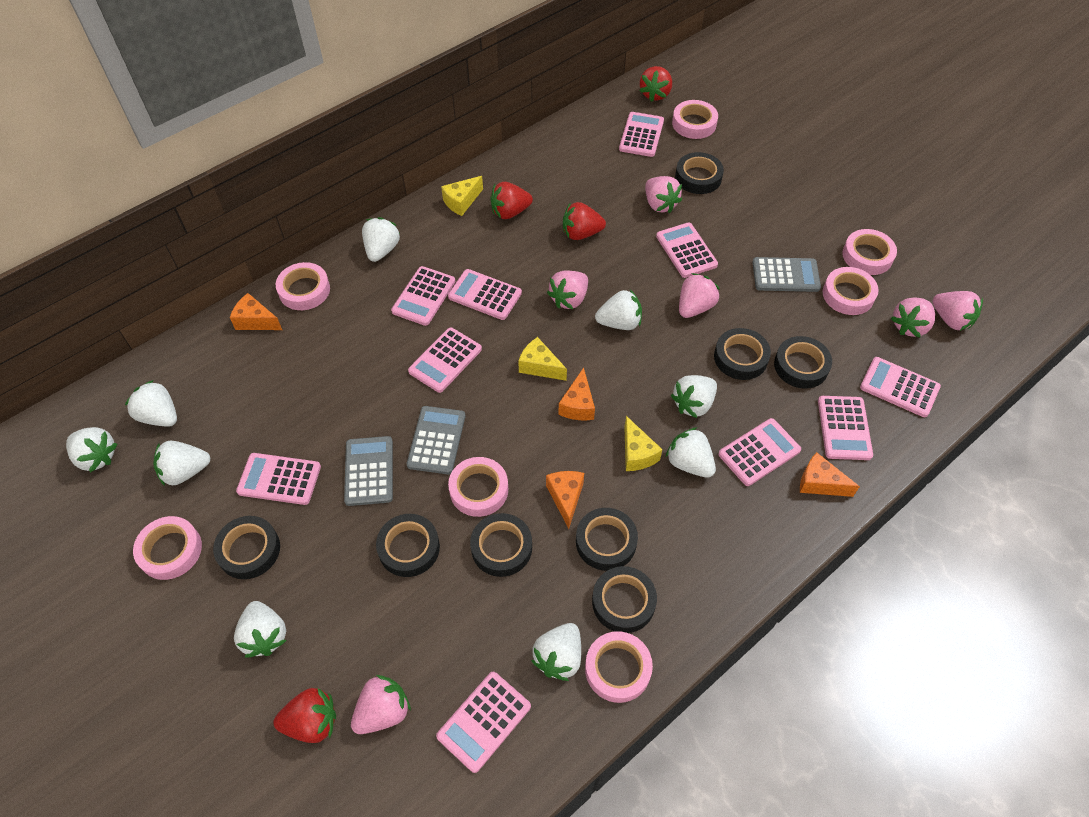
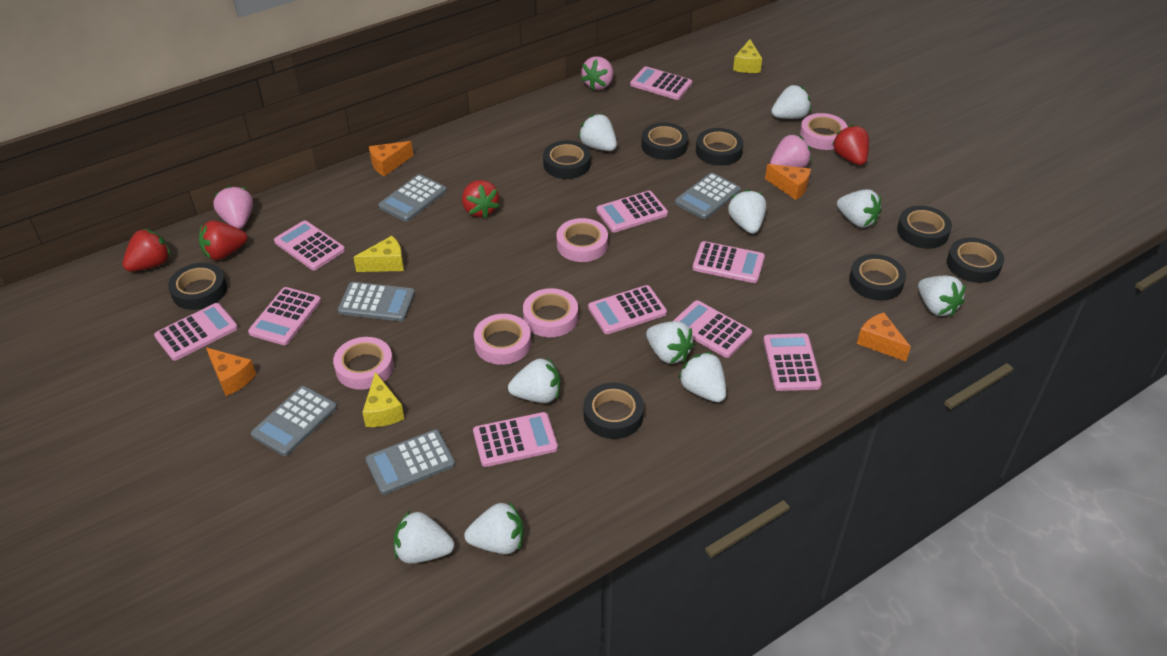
grey calculator: [344,436,393,506] [407,406,465,474] [752,257,821,292] = 3 -> [251,386,337,456] [338,282,415,321] [365,430,455,495] [378,174,447,222] [675,173,741,219] = 5
pink strawberry: [351,675,411,734] [547,271,588,309] [645,176,682,213] [679,273,720,318] [891,297,935,337] [932,291,983,331] = 6 -> [213,186,253,229] [581,56,613,90] [770,134,811,168] = 3
pink tape: [133,516,202,580] [276,262,330,310] [448,457,508,517] [585,631,653,703] [672,100,718,139] [823,267,879,315] [842,229,897,275] = 7 -> [333,337,394,390] [474,314,531,365] [523,288,578,337] [556,218,608,262] [800,113,848,150] = 5
white strawberry: [66,427,118,472] [125,380,177,427] [153,441,210,486] [234,601,287,657] [362,217,400,262] [531,623,581,681] [595,290,642,330] [666,427,716,478] [671,375,717,418] = 9 -> [394,511,454,564] [464,502,524,554] [508,357,560,403] [578,114,617,151] [646,321,694,364] [678,352,726,402] [728,189,766,234] [771,85,811,119] [837,189,882,228] [918,276,966,317] = 10

